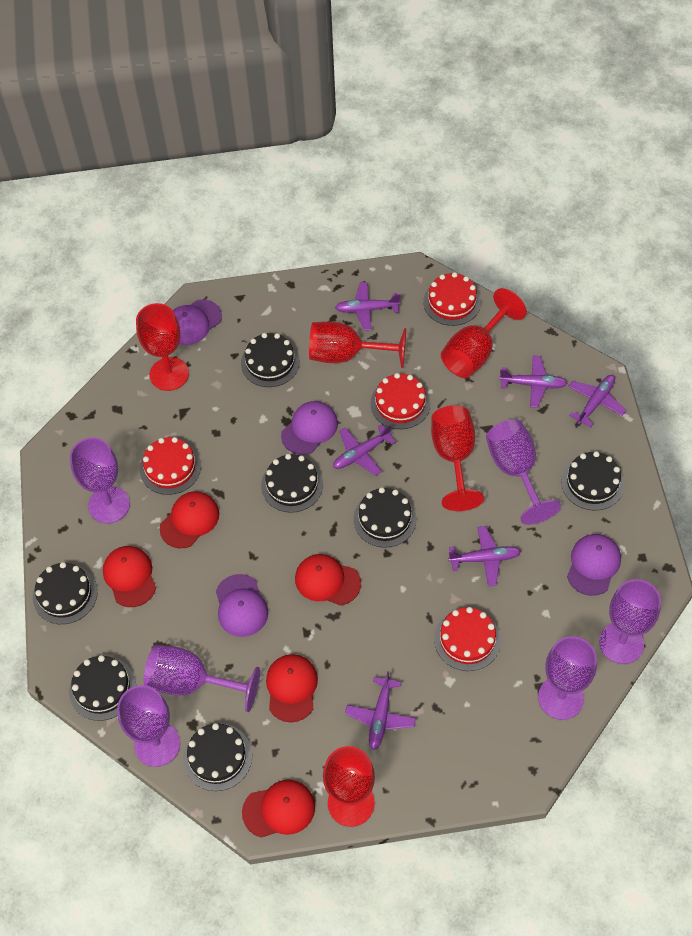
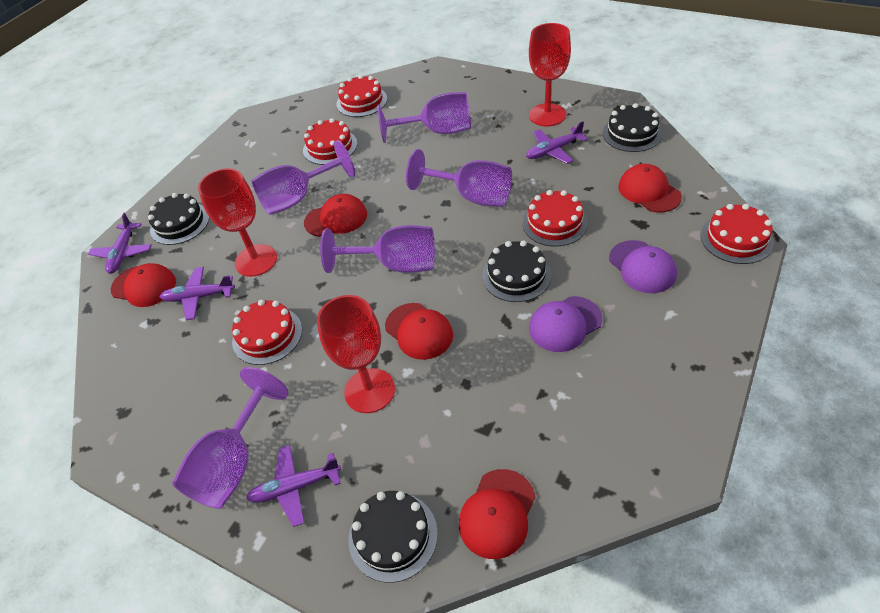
black cake: [33,562,98,624] [69,655,136,721] [183,723,252,791] [241,333,300,387] [261,454,323,513] [353,487,417,548] [561,451,624,511] = 7 -> [148,193,210,245] [348,491,438,583] [482,240,551,302] [603,103,663,152] = 4
purple cap: [173,299,222,345] [216,574,268,637] [281,401,338,455] [567,534,621,596] = 4 -> [529,296,602,352] [609,240,677,293] = 2
purple goblet: [70,437,130,524] [117,685,180,767] [144,645,260,712] [486,419,561,525] [538,636,597,720] [599,579,661,664] = 6 -> [172,367,288,509] [251,140,355,215] [320,225,435,273] [377,92,471,143] [406,149,512,207] = 5
purple plane: [333,425,396,476] [335,282,401,331] [345,671,416,750] [448,526,521,586] [499,355,568,408] [568,375,627,427] = 6 -> [88,213,152,274] [160,267,235,320] [246,445,341,527] [526,121,588,164] = 4
red cake: [140,437,201,495] [370,373,431,429] [423,272,481,326] [434,607,501,671] = 4 -> [232,300,302,365] [303,118,357,165] [336,75,387,117] [522,190,588,246] [701,204,774,264] = 5
red goblet: [136,303,189,391] [309,322,406,368] [323,746,375,827] [431,405,484,511] [441,288,527,378] = 5 -> [198,168,277,277] [317,295,395,413] [529,23,571,126] = 3

